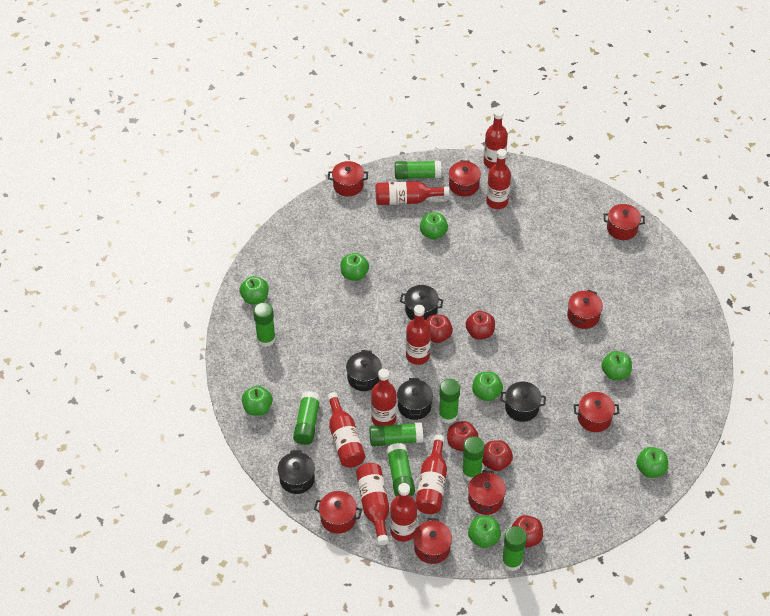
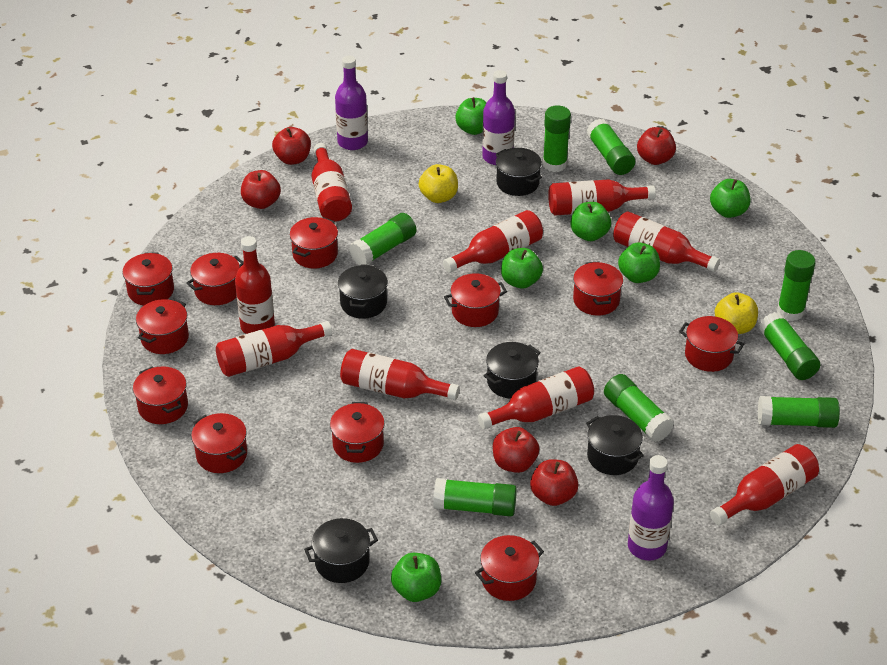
green apple: [239,276,269,305] [242,386,273,416] [341,253,369,281] [420,212,448,240] [468,516,501,548] [472,372,503,401] [601,351,632,380] [636,447,668,478] = 8 -> [391,553,441,602] [455,97,487,135] [501,248,543,289] [571,202,611,241] [618,243,660,283] [710,179,750,218] = 6
purple bottle: none = 0 -> [335,56,368,150] [482,70,515,165] [628,455,674,561] = 3
red pot: [314,491,362,534] [328,161,368,197] [413,518,452,564] [449,160,481,197] [468,470,506,515] [567,289,603,329] [574,392,619,432] [604,204,645,240] = 8 -> [123,253,174,306] [133,366,188,424] [136,299,189,354] [186,253,244,305] [191,413,247,473] [290,217,338,268] [330,402,385,463] [444,273,507,327] [475,535,544,601] [573,261,623,315] [679,316,744,372] = 11
yellow apple: none = 0 -> [419,164,458,203] [715,292,758,334] = 2

